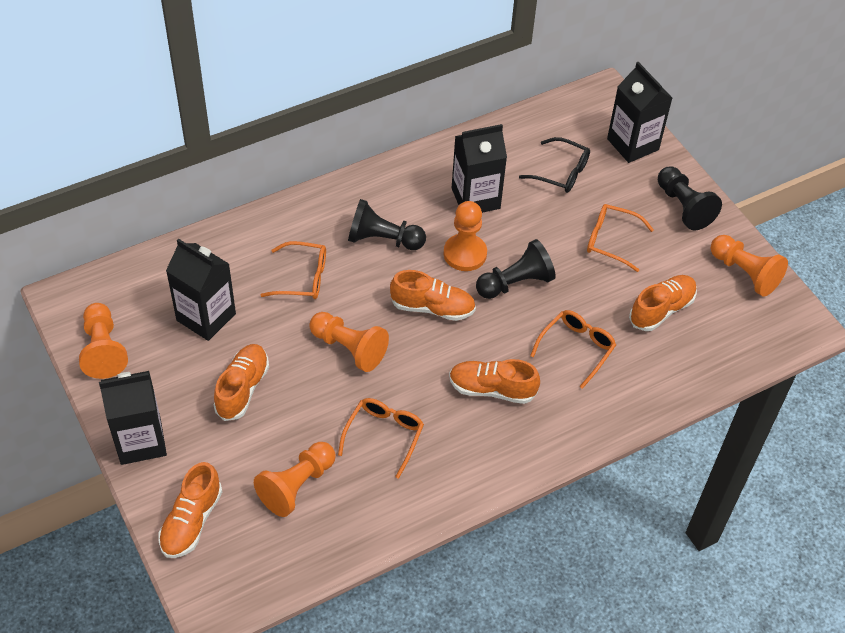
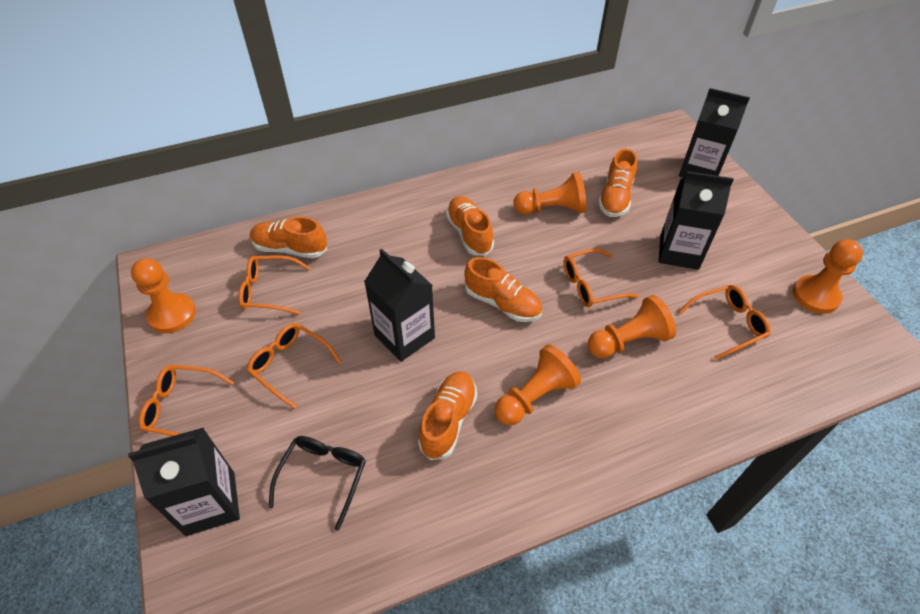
black pawn: [348,199,426,250] [476,239,556,299] [658,166,722,230] = 3 -> none = 0
orange glasses: [260,241,326,299] [338,398,424,479] [530,310,616,389] [587,204,654,272] = 4 -> [139,365,234,436] [239,256,310,315] [247,323,342,409] [563,248,639,307] [679,285,770,360] = 5

